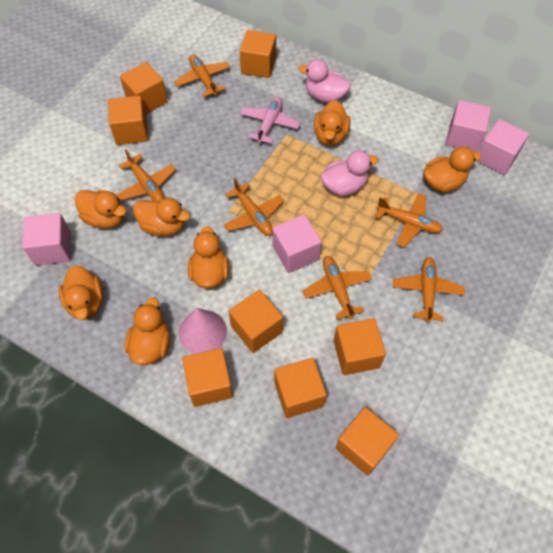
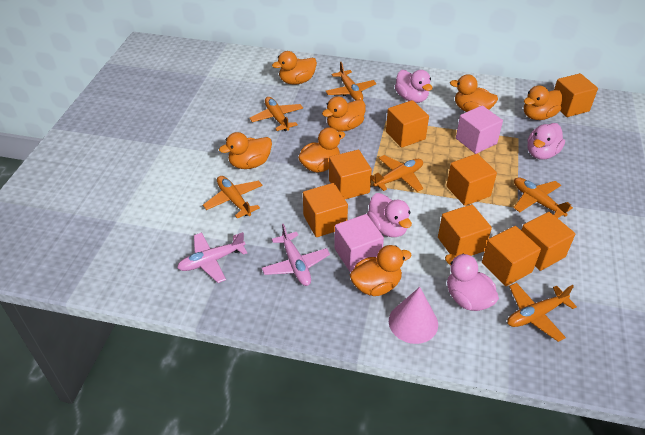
pink cube: [22,213,71,265] [272,214,322,273] [446,100,491,152] [477,119,529,175] = 4 -> [334,214,384,272] [456,105,503,154] = 2
pink duck: [299,59,351,103] [321,150,378,196] = 2 -> [367,193,412,237] [395,70,433,103] [445,254,499,311] [527,123,565,160] = 4
pink plane: [240,96,300,144] = 1 -> [177,232,247,283] [262,224,330,286] = 2

